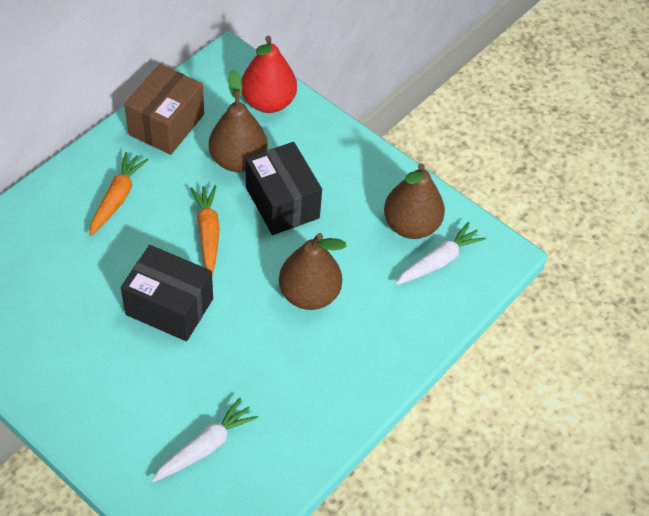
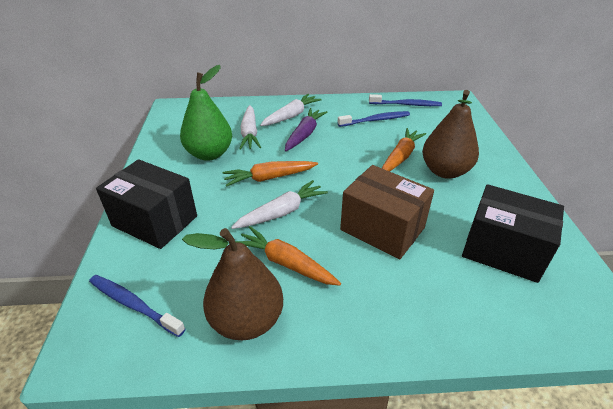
blue toothbrush: none = 0 -> [89,275,185,337] [338,111,410,127] [369,94,442,106] = 3
brown pear: [209,69,267,172] [279,233,346,310] [384,163,445,239] = 3 -> [182,228,283,340] [422,90,479,179] = 2
green pear: none = 0 -> [180,65,232,161] = 1
orange carrot: [89,152,149,236] [190,185,220,276] = 2 -> [222,161,318,187] [235,226,341,286] [382,128,426,171] = 3
purple carrot: none = 0 -> [285,108,328,151] = 1
red pear: [241,36,297,113] = 1 -> none = 0
white carrot: [152,398,258,482] [395,222,486,285] = 2 -> [231,180,328,229] [239,105,261,150] [260,94,322,126] = 3

